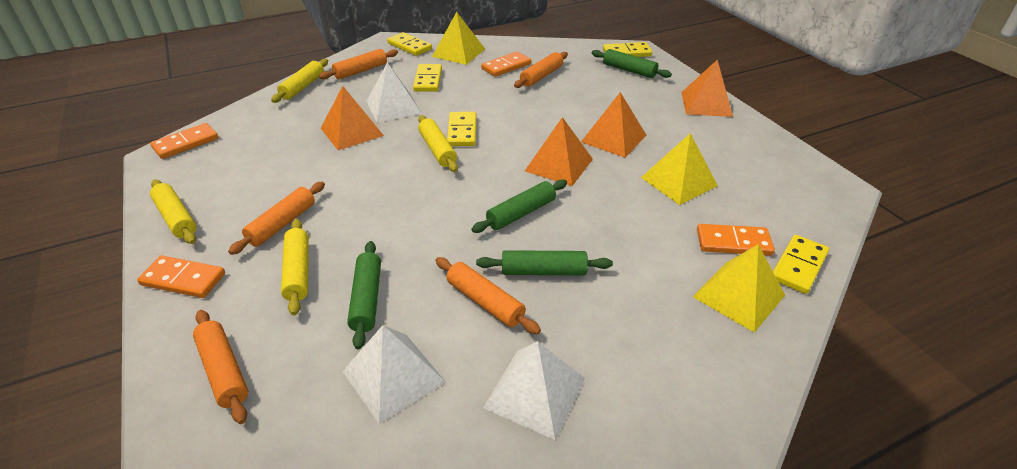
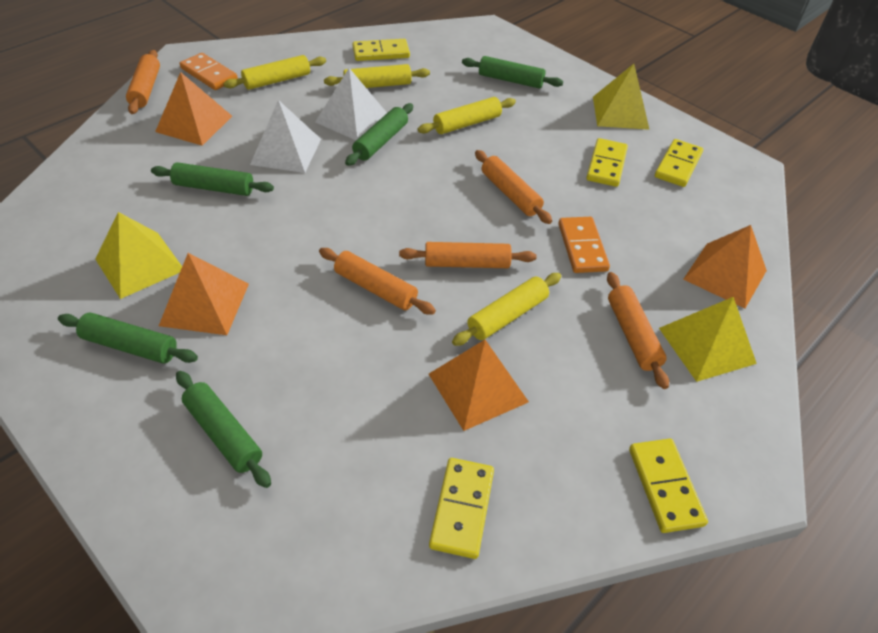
green rolling pin: [347,241,381,350] [472,179,567,233] [476,250,613,275] [591,49,672,78] = 4 -> [58,313,198,363] [151,162,274,196] [176,371,271,488] [345,103,413,166] [462,56,563,89] = 5
orange domino: [137,256,225,298] [150,123,218,159] [481,52,532,77] [697,224,775,256] = 4 -> [180,53,238,90] [558,217,610,273] = 2
white pyramid: [342,325,446,424] [367,62,422,123] [483,341,585,440] = 3 -> [250,100,321,173] [315,68,387,140] = 2

